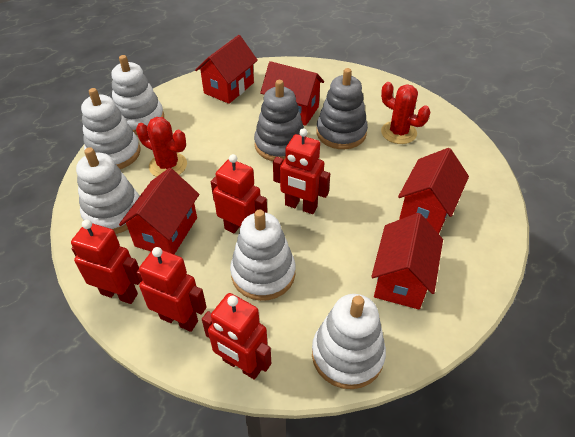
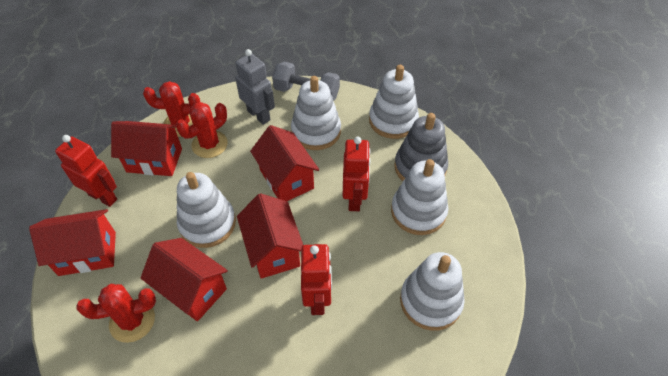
grey dumbbell: none = 0 -> [272,62,340,101] = 1
grey robot: none = 0 -> [235,49,275,125] = 1
grey stacking toy: [254,80,306,161] [316,68,368,149] = 2 -> [394,113,448,181] = 1
red cactus: [136,117,187,177] [381,82,430,144] = 2 -> [77,284,156,343] [143,81,200,137] [176,102,228,158] = 3
red robot: [71,220,140,304] [136,247,207,332] [202,293,271,380] [211,154,267,233] [273,128,330,214] = 5 -> [55,135,117,207] [301,244,332,315] [343,137,371,211] = 3

